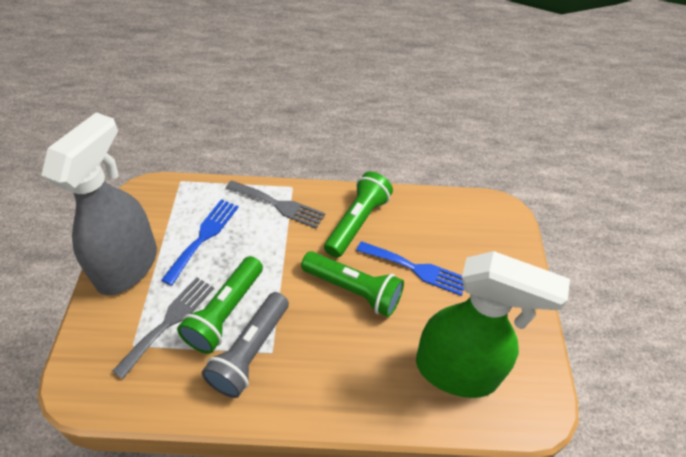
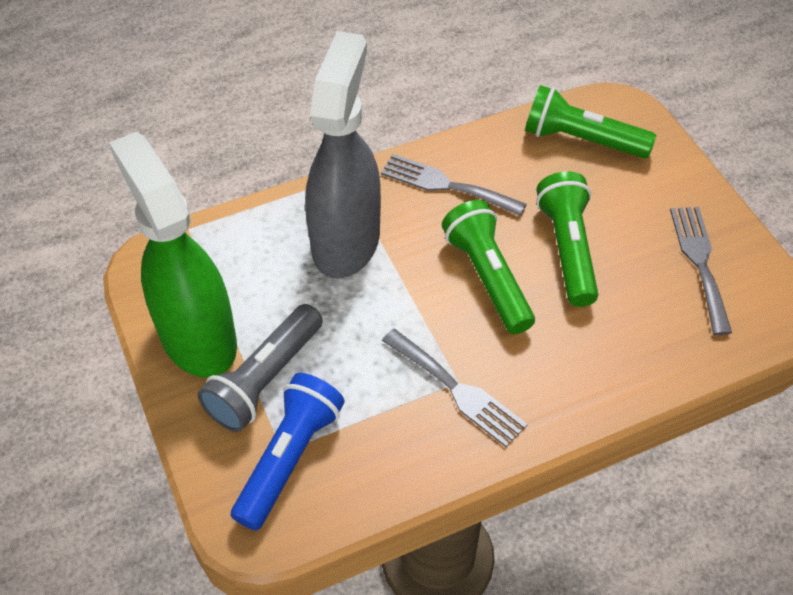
blue flashlight: none = 0 -> [231,373,345,530] = 1
blue fork: [161,199,238,285] [356,241,464,296] = 2 -> none = 0
grey fork: [112,277,214,379] [226,180,325,229] = 2 -> [381,154,527,216] [382,329,527,447] [670,207,732,335] = 3

